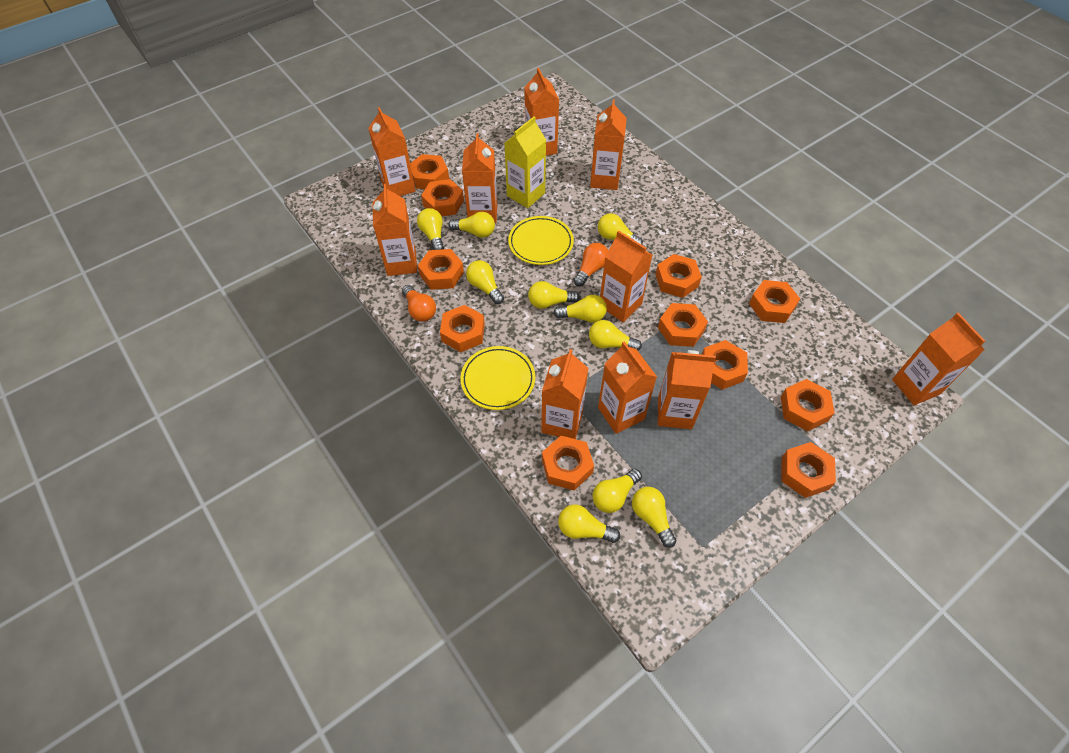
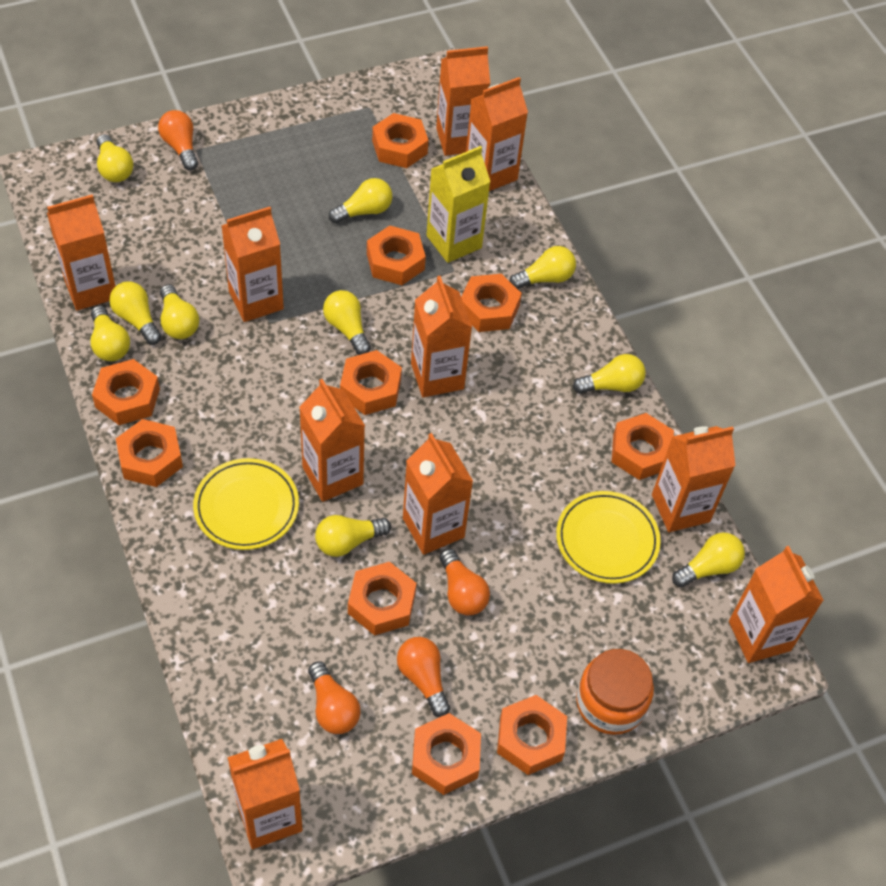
orange jar: none = 0 -> [576,649,654,735] = 1
orange light bulb: [402,285,436,322] [574,243,608,287] = 2 -> [158,110,198,170] [308,661,361,734] [397,637,450,717] [439,549,490,616] = 4
orange nut: [410,154,449,189] [418,249,464,290] [421,179,464,216] [440,305,485,352] [542,436,594,490] [655,254,702,298] [658,303,708,347] [702,340,748,390] [749,280,800,323] [781,379,834,431] [781,442,836,498] = 11 -> [92,359,160,425] [116,419,183,487] [340,350,402,415] [348,562,416,636] [367,226,426,285] [372,113,429,168] [412,713,481,795] [461,274,522,332] [497,695,567,775] [612,413,674,480] = 10

